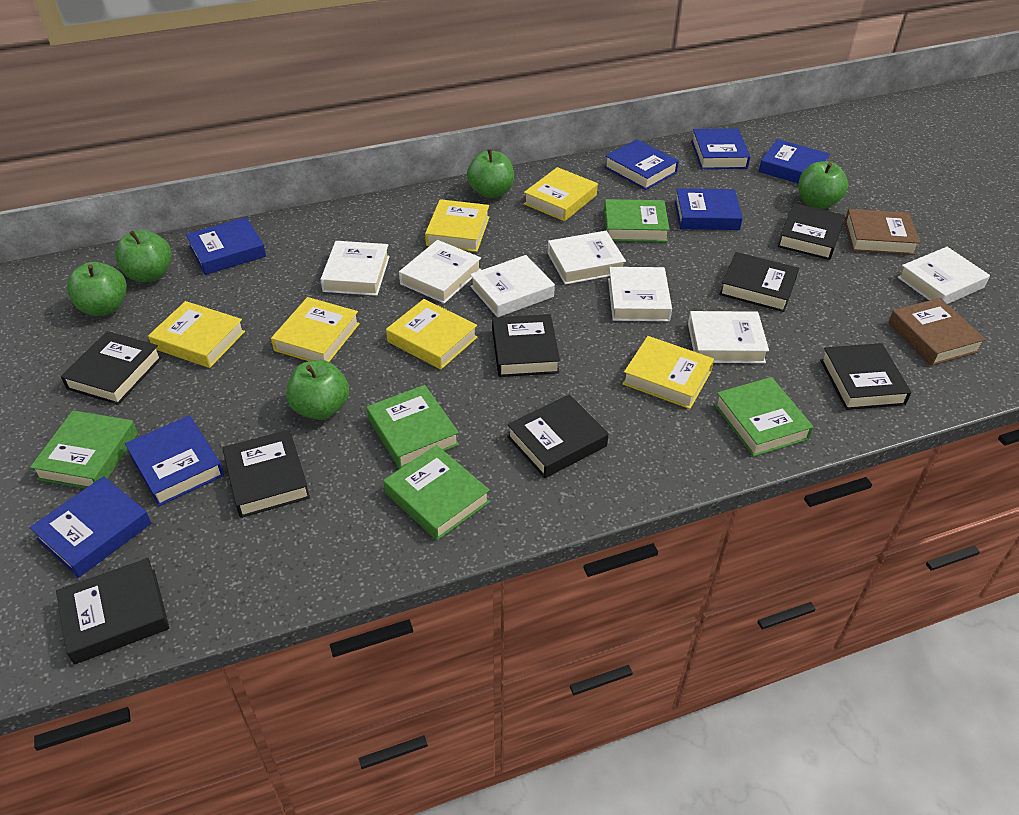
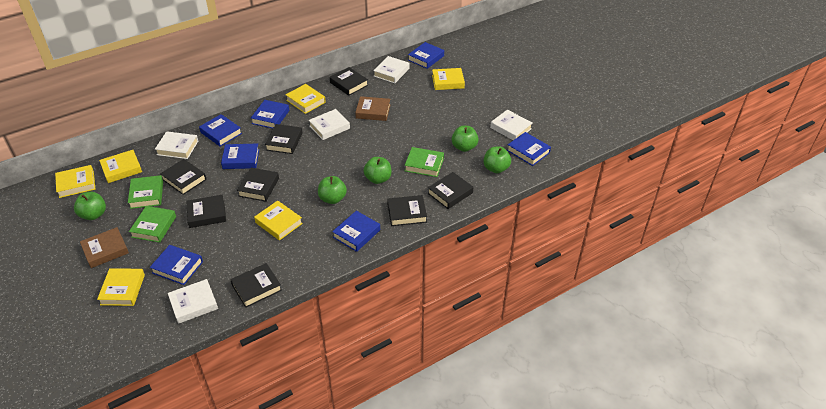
green book: [30,410,138,489] [367,385,459,469] [383,445,490,540] [604,199,670,242] [714,377,813,457] = 5 -> [128,175,163,209] [129,206,176,243] [405,147,444,177] = 3
white book: [320,241,390,296] [399,240,481,303] [470,255,555,317] [548,231,626,285] [608,267,672,321] [688,311,769,363] [897,247,990,304] = 7 -> [155,131,198,159] [168,279,218,324] [309,109,350,140] [373,56,410,83] [490,110,532,140] = 5

